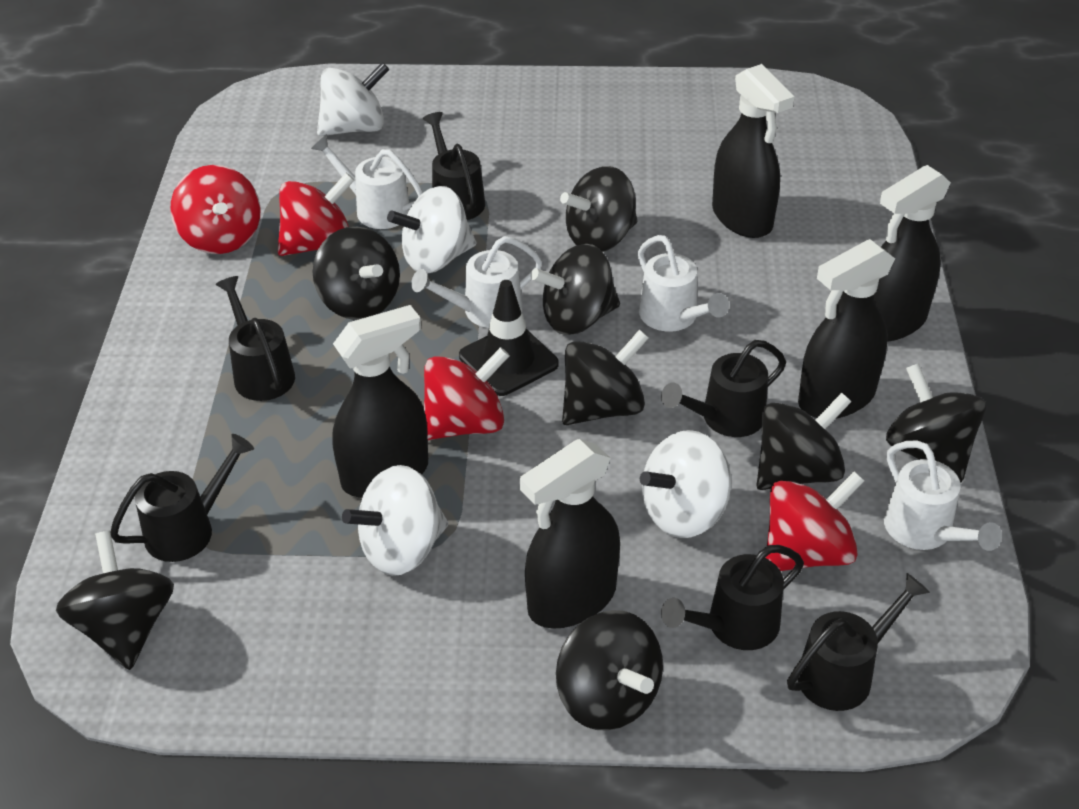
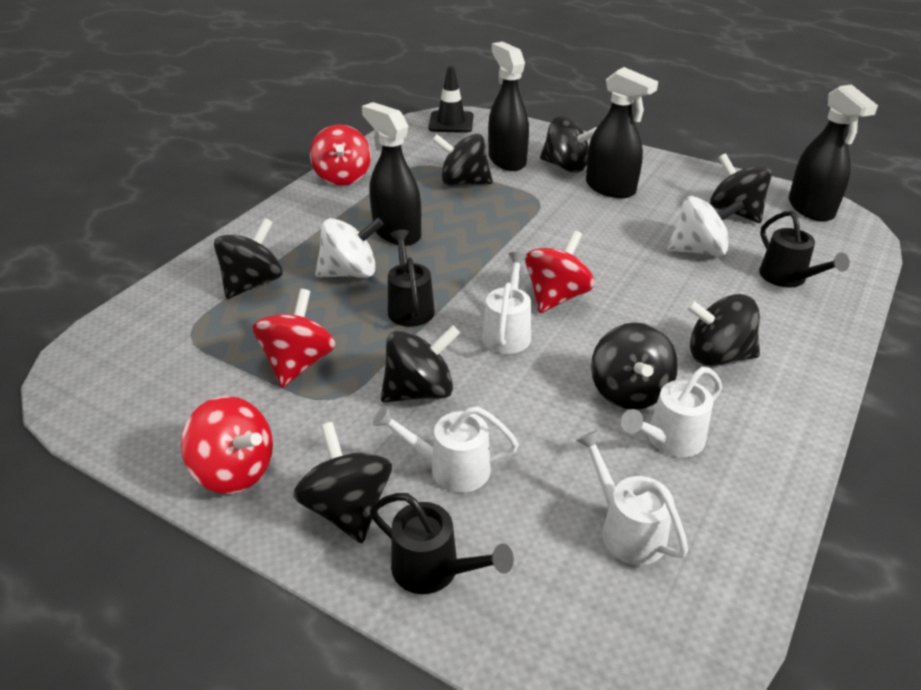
black spray bottle: [332,305,428,498] [520,439,620,629] [712,64,794,238] [798,239,895,419] [873,165,951,342] = 5 -> [362,102,421,246] [488,42,529,171] [586,67,658,198] [789,84,878,222] = 4
black watering can: [110,434,254,562] [216,276,295,401] [423,112,485,220] [661,340,786,437] [661,545,804,650] [787,573,930,711] = 6 -> [370,493,514,594] [388,230,435,327] [759,211,850,288] = 3
white spinning top: [317,62,390,136] [342,465,448,576] [387,186,476,273] [640,430,731,538] = 4 -> [315,217,384,278] [667,196,745,256] = 2

